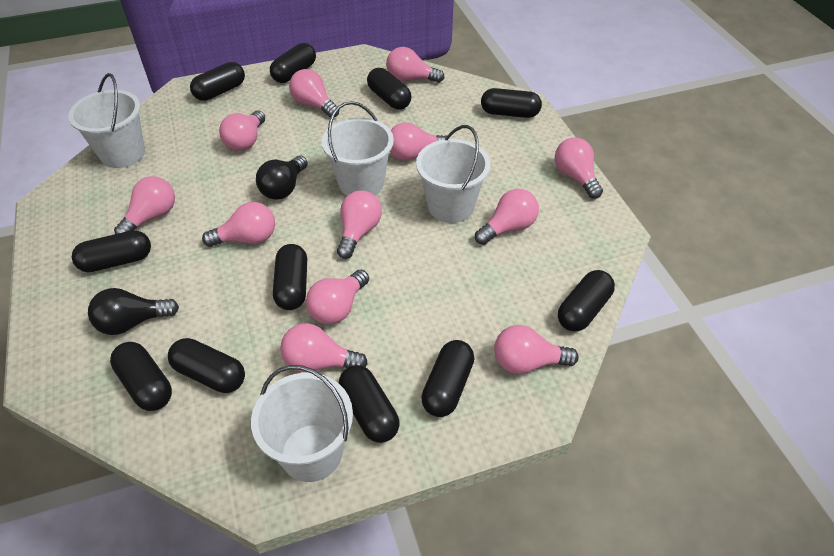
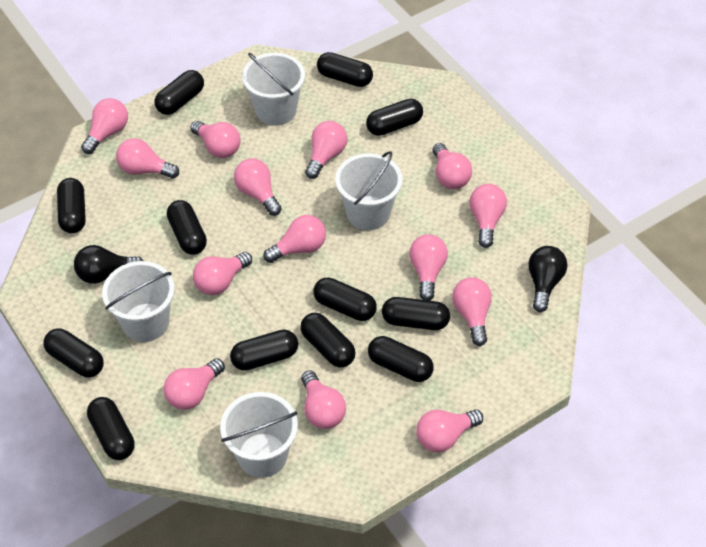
black capsule: [72,230,151,272] [110,342,172,411] [168,338,245,393] [190,62,245,101] [270,43,316,83] [273,244,307,310] [339,365,400,443] [367,68,412,110] [421,340,474,417] [481,88,542,118] [558,270,615,332] = 11 -> [44,328,104,378] [57,178,86,233] [87,397,135,460] [155,70,204,115] [167,200,207,255] [230,329,298,371] [300,313,355,367] [313,277,377,321] [317,52,373,87] [366,99,423,136] [368,336,434,382] [382,297,450,330] = 12
pink light bulb: [114,176,175,234] [202,202,275,247] [219,111,265,151] [280,323,368,372] [289,69,339,118] [306,269,369,324] [337,190,382,259] [386,47,444,83] [390,123,447,161] [475,189,539,245] [494,325,579,374] [555,138,603,199] = 12 -> [81,98,128,154] [116,138,179,179] [164,358,225,410] [190,121,241,158] [193,252,252,295] [234,159,282,216] [263,215,326,263] [301,370,346,429] [305,121,347,179] [409,234,448,301] [416,409,483,452] [433,143,472,189] [452,277,492,346] [469,184,507,248] = 14

